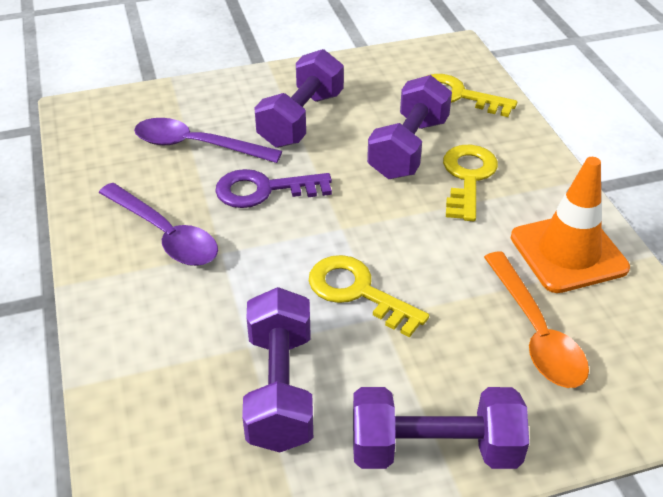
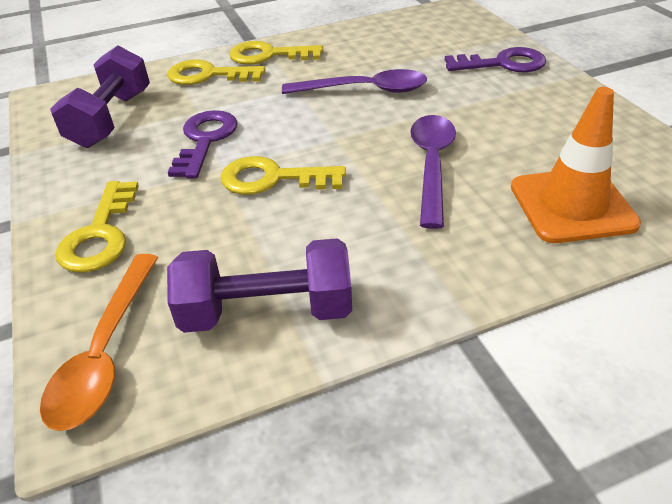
purple dumbbell: [242,287,313,452] [254,49,344,148] [353,387,529,469] [367,75,452,179] = 4 -> [50,45,150,148] [167,238,352,333] = 2
purple key: [215,169,332,208] = 1 -> [168,110,238,178] [445,47,546,72] = 2
yellow key: [309,255,429,338] [427,74,517,117] [443,145,498,221] = 3 -> [56,181,139,273] [167,59,266,85] [221,156,346,195] [229,41,323,65] = 4

